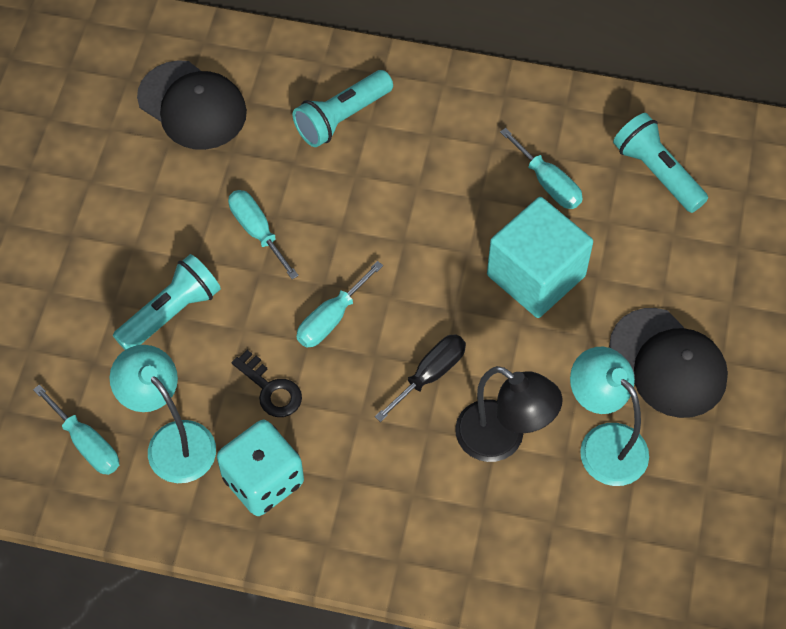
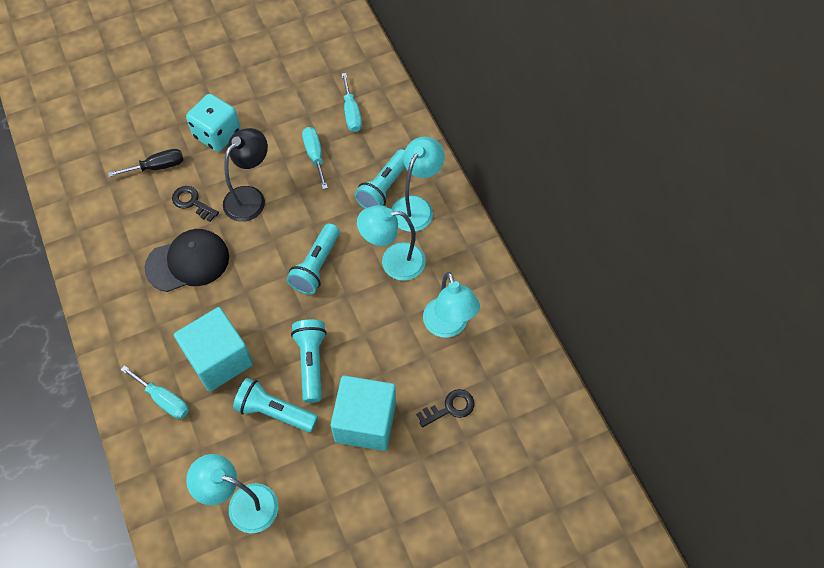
black cap: [137,60,247,150] [609,308,728,418] = 2 -> [144,229,229,292] = 1
black key: [232,350,302,417] = 1 -> [172,186,219,222] [416,389,474,427] = 2
turquoise cube: [487,197,593,318] = 1 -> [174,307,253,392] [330,376,396,451] = 2
turquoise flashlight: [113,254,221,350] [293,70,393,147] [613,113,708,213] = 3 -> [233,378,318,433] [287,224,340,295] [291,320,327,403] [355,149,405,209] = 4
turquoise lamp: [109,345,216,483] [570,347,649,486] = 2 -> [186,454,278,533] [357,205,426,281] [391,137,445,232] [423,272,480,338] = 4
turquoise screwdriver: [33,385,119,475] [228,190,299,279] [296,261,383,348] [500,128,583,209] = 4 -> [120,365,189,419] [302,127,328,189] [342,73,362,132] = 3

